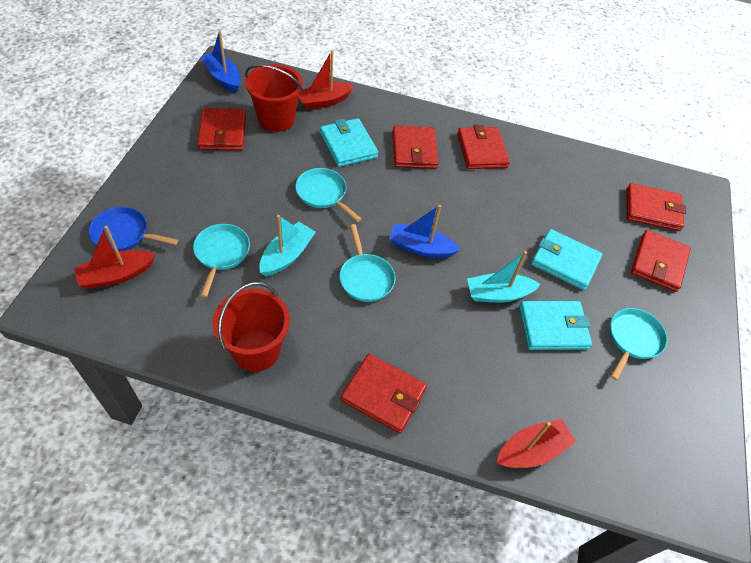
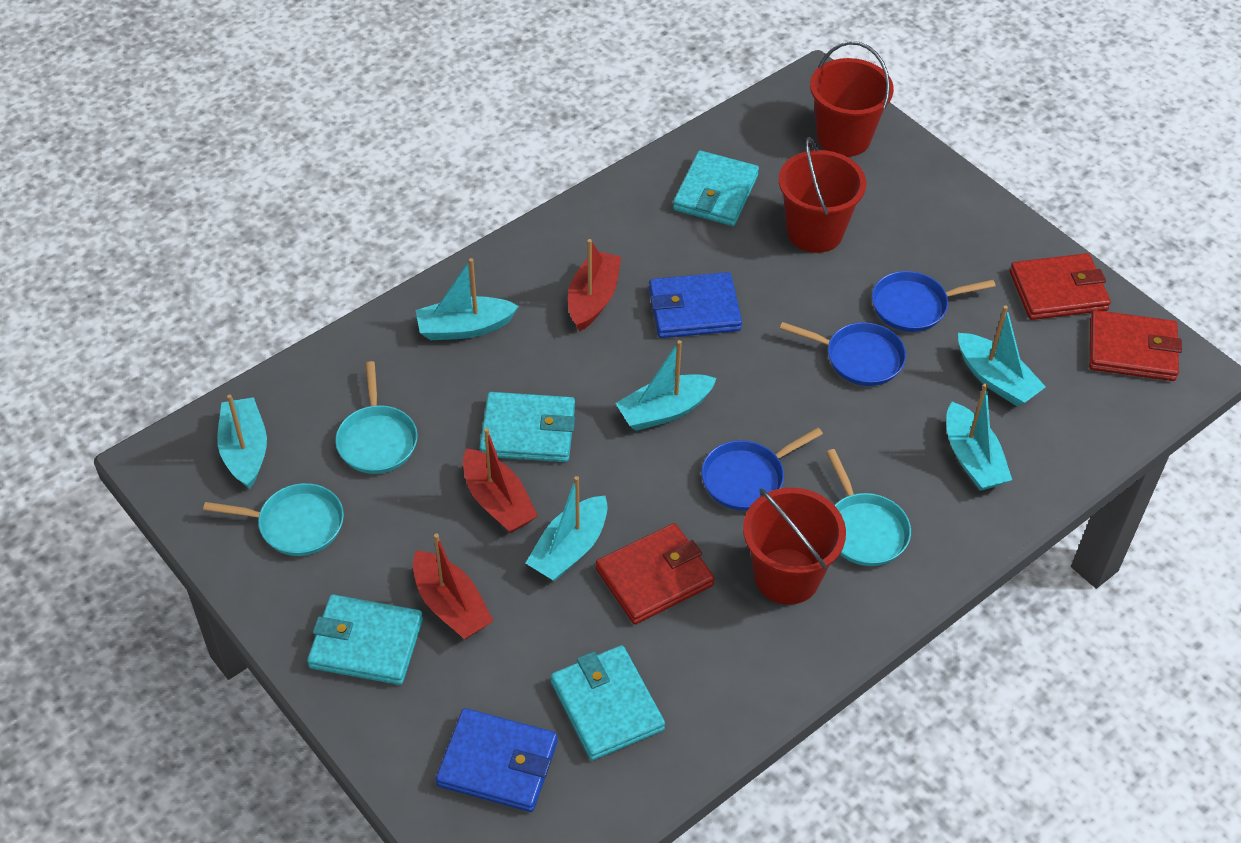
blue boat: [201,31,240,93] [389,205,461,258] = 2 -> none = 0
blue pan: [89,207,178,252] = 1 -> [701,428,823,511] [780,322,906,386] [872,271,996,332] = 3
blue wallet: none = 0 -> [436,708,558,812] [649,272,742,338] = 2
red bucket: [212,282,290,372] [245,64,303,132] = 2 -> [743,487,846,605] [779,137,866,253] [810,41,894,157] = 3
red wallet: [197,108,246,151] [341,354,427,433] [392,125,439,169] [457,125,510,169] [626,183,686,231] [631,230,691,292] = 6 -> [596,523,715,624] [1010,253,1111,320] [1089,310,1182,381] = 3
turquoise boat: [259,215,316,277] [467,251,541,303] = 2 -> [217,394,267,489] [416,258,519,340] [526,476,608,581] [615,340,717,431] [946,384,1012,491] [958,305,1046,406] = 6
turquoise pan: [193,224,250,298] [295,168,362,222] [340,224,395,302] [610,308,668,380] = 4 -> [203,483,344,556] [335,361,417,474] [826,449,911,566] = 3
turquoise wallet: [320,118,378,167] [519,301,592,350] [531,229,602,290] = 3 -> [307,594,423,685] [479,392,575,462] [551,645,665,760] [673,150,759,226] = 4

